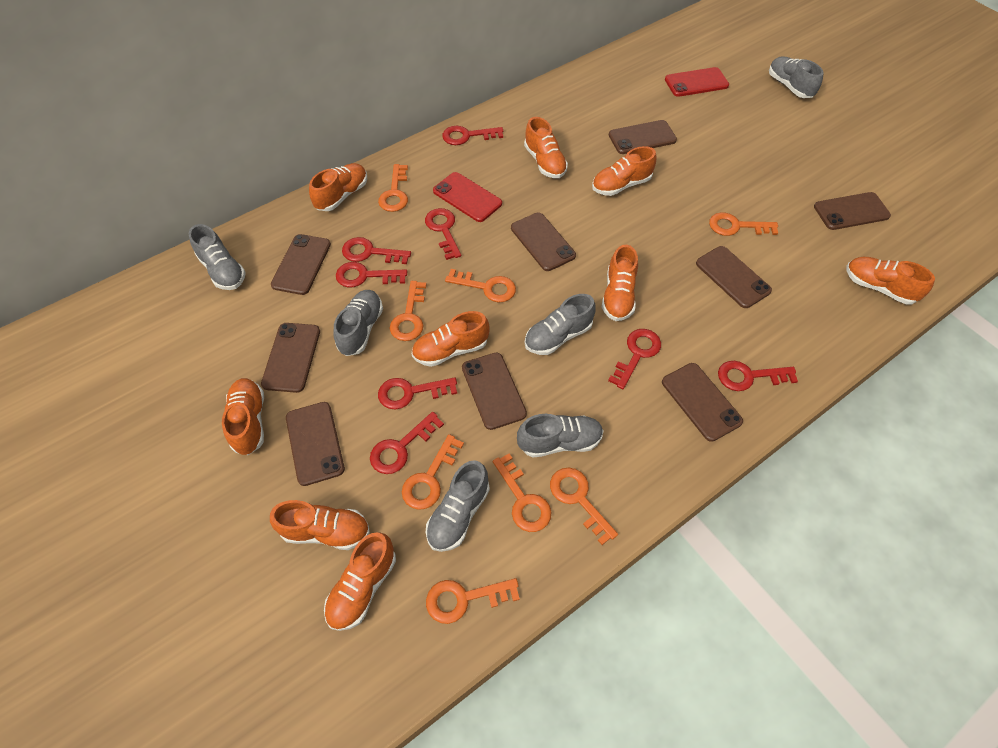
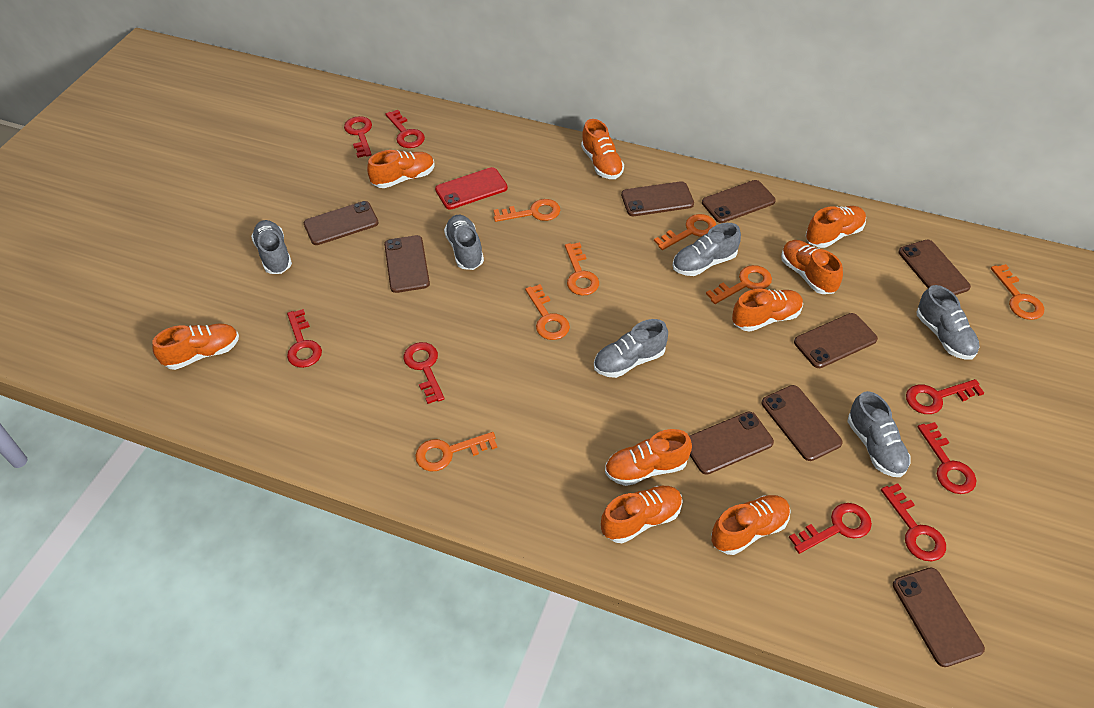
orange key: [378,164,408,212] [390,281,426,341] [402,434,464,510] [426,578,520,624] [445,269,516,302] [493,454,552,532] [550,467,618,545] [709,212,778,236] = 8 -> [415,432,497,471] [494,199,560,222] [525,284,570,340] [565,242,599,296] [654,214,716,250] [706,265,772,304] [991,264,1044,320] = 7
red phone: [433,172,502,222] [665,67,729,97] = 2 -> [435,167,508,210] = 1

